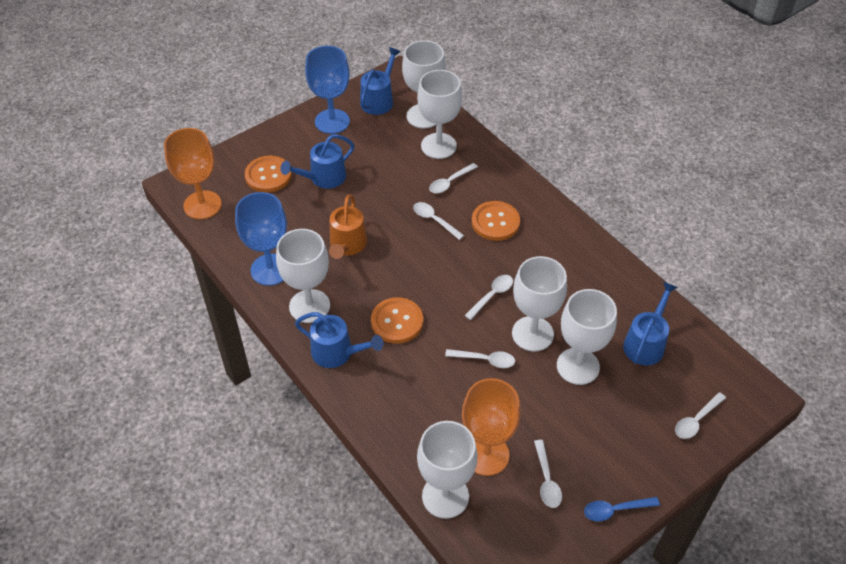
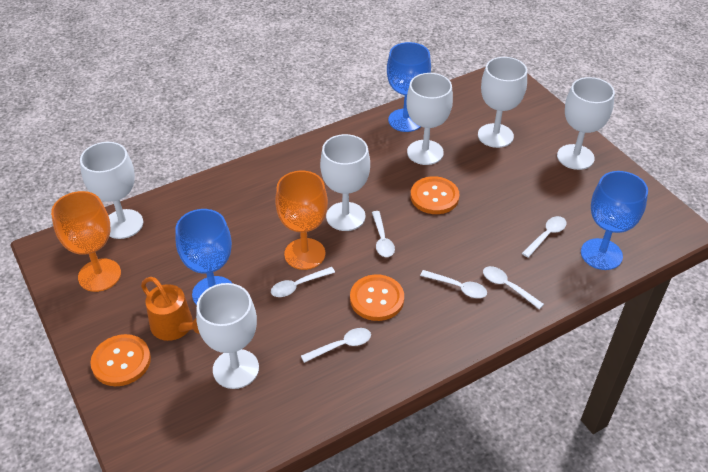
blue goblet: [235,192,287,286] [305,46,350,134] = 2 -> [175,209,233,305] [387,42,431,132] [581,171,648,270] = 3
blue spoon: [584,497,660,522] = 1 -> none = 0
blue watering can: [281,134,354,189] [295,312,383,368] [360,47,401,115] [623,282,678,365] = 4 -> none = 0

